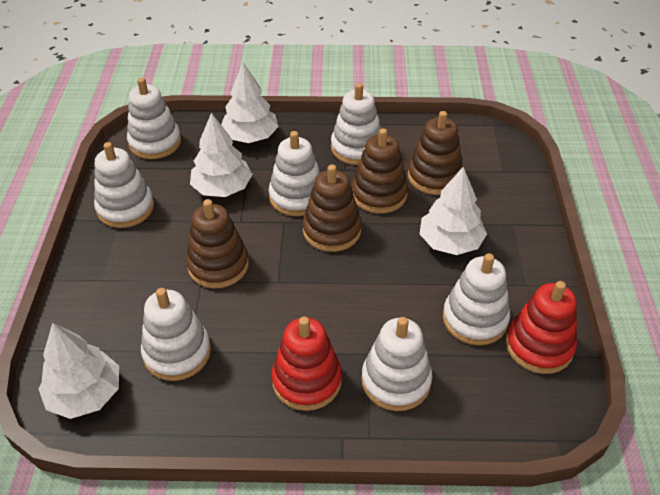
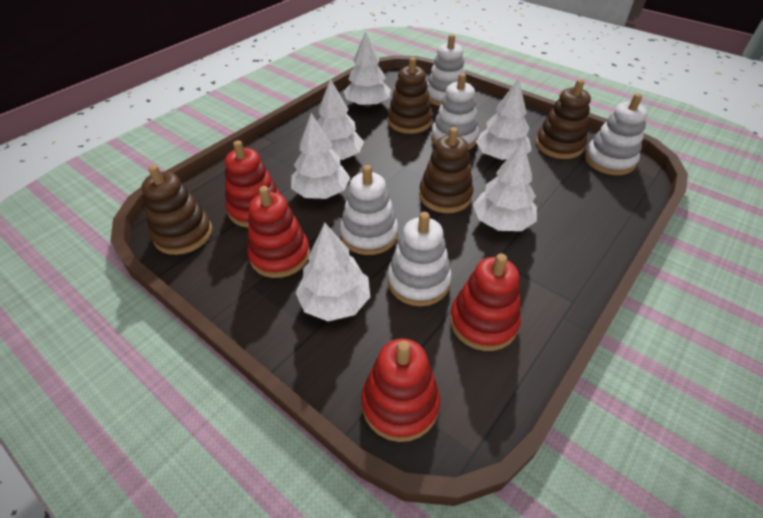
red stacking toy: [271,316,342,411] [506,281,577,374] = 2 -> [225,140,280,228] [247,186,310,278] [361,338,440,442] [450,254,521,351] = 4
white stacking toy: [94,142,154,228] [127,78,181,159] [141,288,211,381] [269,131,320,216] [331,83,381,165] [361,317,433,411] [443,253,510,345] = 7 -> [340,165,398,255] [387,212,452,306] [427,34,466,106] [431,73,479,150] [585,93,648,175] = 5
white tree: [38,323,119,419] [190,113,253,197] [221,63,279,143] [420,167,487,255] = 4 -> [291,113,350,199] [296,223,370,321] [318,79,364,160] [344,31,391,107] [473,142,537,231] [476,78,532,160] = 6

